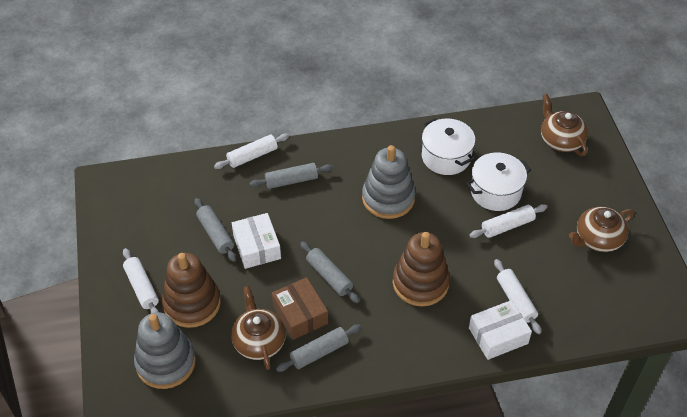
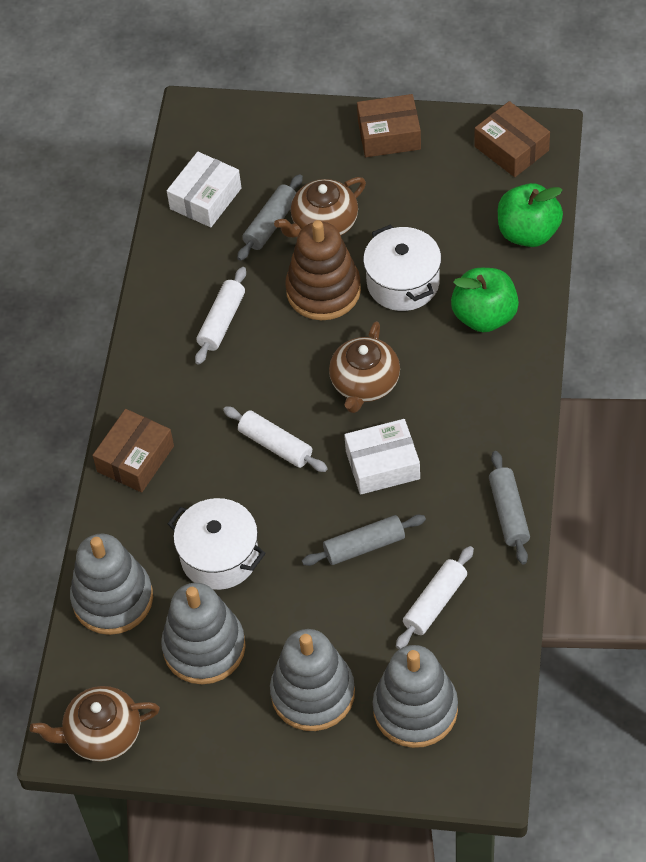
brown box: [272,277,328,340] = 1 -> [93,409,174,493] [357,94,421,157] [475,101,550,177] = 3
brown stacking toy: [162,253,221,328] [393,232,450,307] = 2 -> [285,220,361,320] = 1
green apple: none = 0 -> [451,268,519,332] [498,183,563,247] = 2
grey rolling pin: [195,198,236,262] [250,163,333,189] [276,325,361,372] [300,241,360,303] = 4 -> [237,174,303,261] [302,515,426,566] [489,451,530,564] = 3
grey stacking toy: [134,312,196,389] [362,145,415,219] = 2 -> [70,534,153,635] [161,583,246,684] [270,629,355,731] [373,645,458,748] = 4
white rolling pin: [123,248,159,313] [214,134,289,169] [469,204,547,238] [494,259,541,334] = 4 -> [195,267,246,365] [223,406,328,472] [396,546,474,649] = 3

